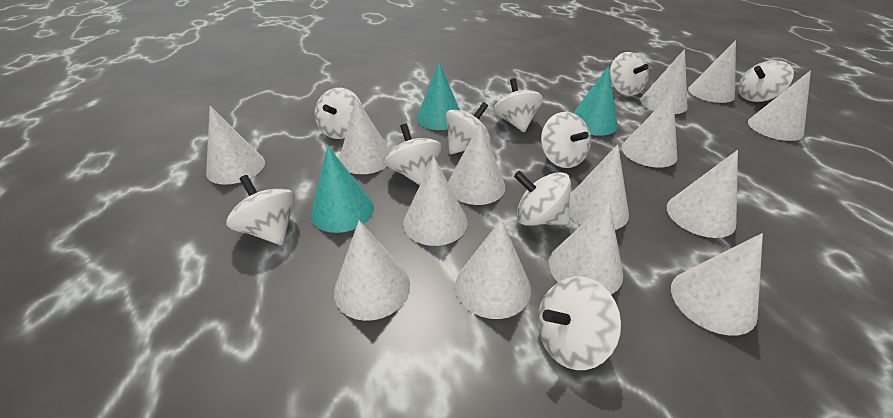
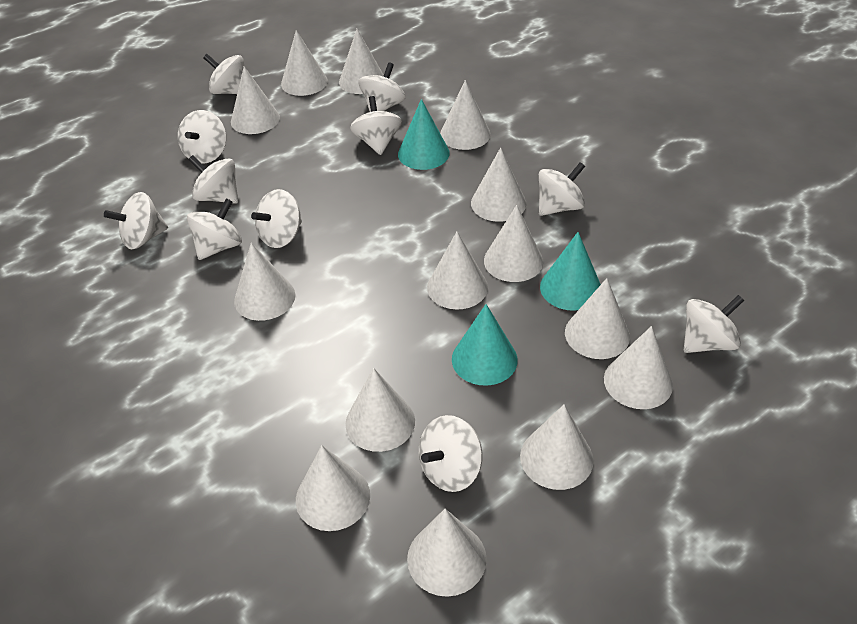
white spinning top: [226,175,295,245] [315,88,361,139] [385,124,441,185] [446,102,491,154] [494,78,543,132] [514,171,571,226] [537,276,621,370] [541,112,591,168] [610,52,649,96] [738,60,794,102] = 10 -> [104,192,168,249] [178,110,226,164] [187,198,242,260] [188,155,238,204] [203,54,244,94] [251,189,302,248] [350,96,402,155] [358,62,406,112] [419,415,483,492] [539,162,585,216] [684,295,744,353] = 11

